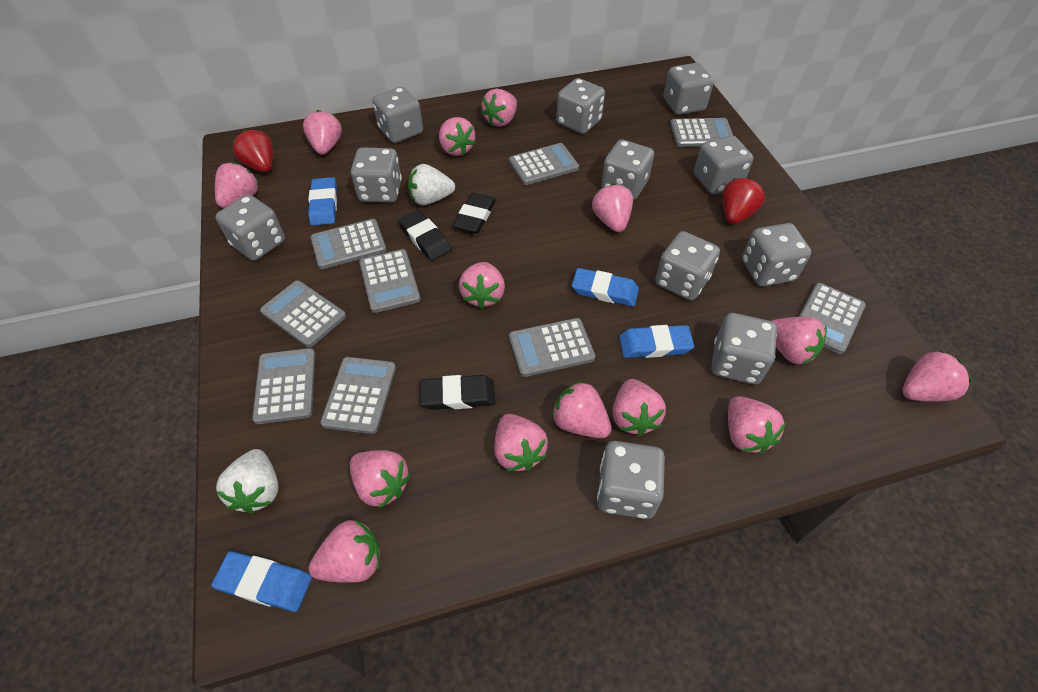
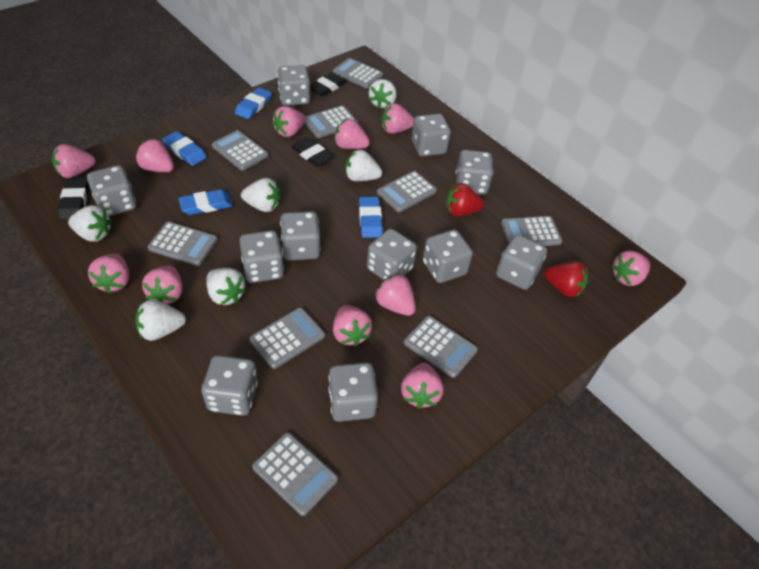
pink strawberry: [215,162,259,208] [303,110,342,155] [309,519,380,582] [350,450,411,508] [439,117,475,156] [459,262,505,309] [481,89,517,127] [495,414,548,471] [552,381,612,438] [592,183,633,232] [612,379,666,436] [728,396,785,454] [772,317,827,364] [902,350,972,401] = 14 -> [52,144,96,178] [88,254,129,293] [136,139,174,172] [142,266,183,304] [272,106,306,137] [333,305,372,346] [334,119,370,149] [375,273,416,316] [382,103,414,134] [401,363,444,409] [611,251,650,286] = 11
white strawberry: [216,449,279,513] [408,164,455,205] = 2 -> [68,205,112,242] [135,300,186,341] [206,268,246,305] [241,178,280,212] [346,150,382,181] [369,79,397,108] = 6

